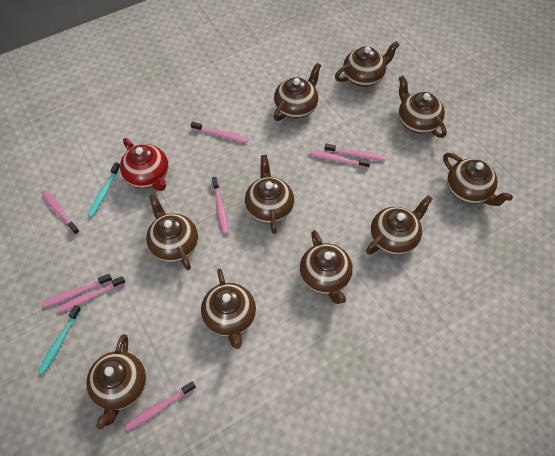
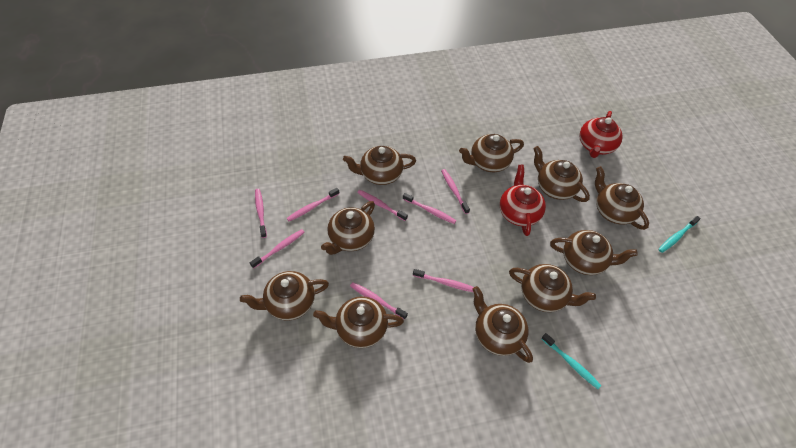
red teapot: [120,138,168,191] = 1 -> [500,165,546,236] [579,111,623,158] = 2

